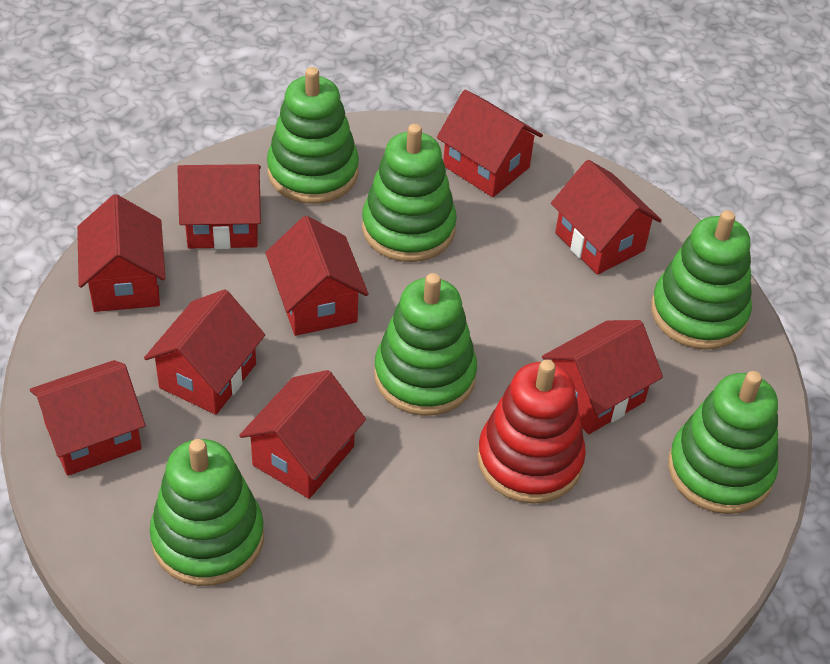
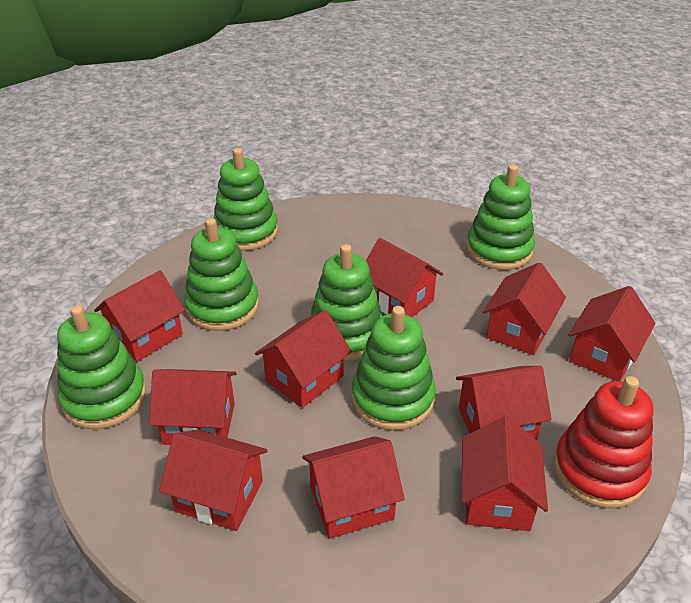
red house: [30,360,146,476] [77,194,165,312] [144,289,265,415] [178,164,261,249] [239,370,366,499] [265,216,369,336] [437,90,543,197] [542,320,663,434] [551,160,662,275] = 9 -> [94,271,185,362] [149,369,237,445] [159,430,268,531] [255,310,352,408] [302,436,405,539] [366,238,443,317] [456,366,552,440] [462,416,548,531] [483,262,566,355] [568,286,655,381] = 10

